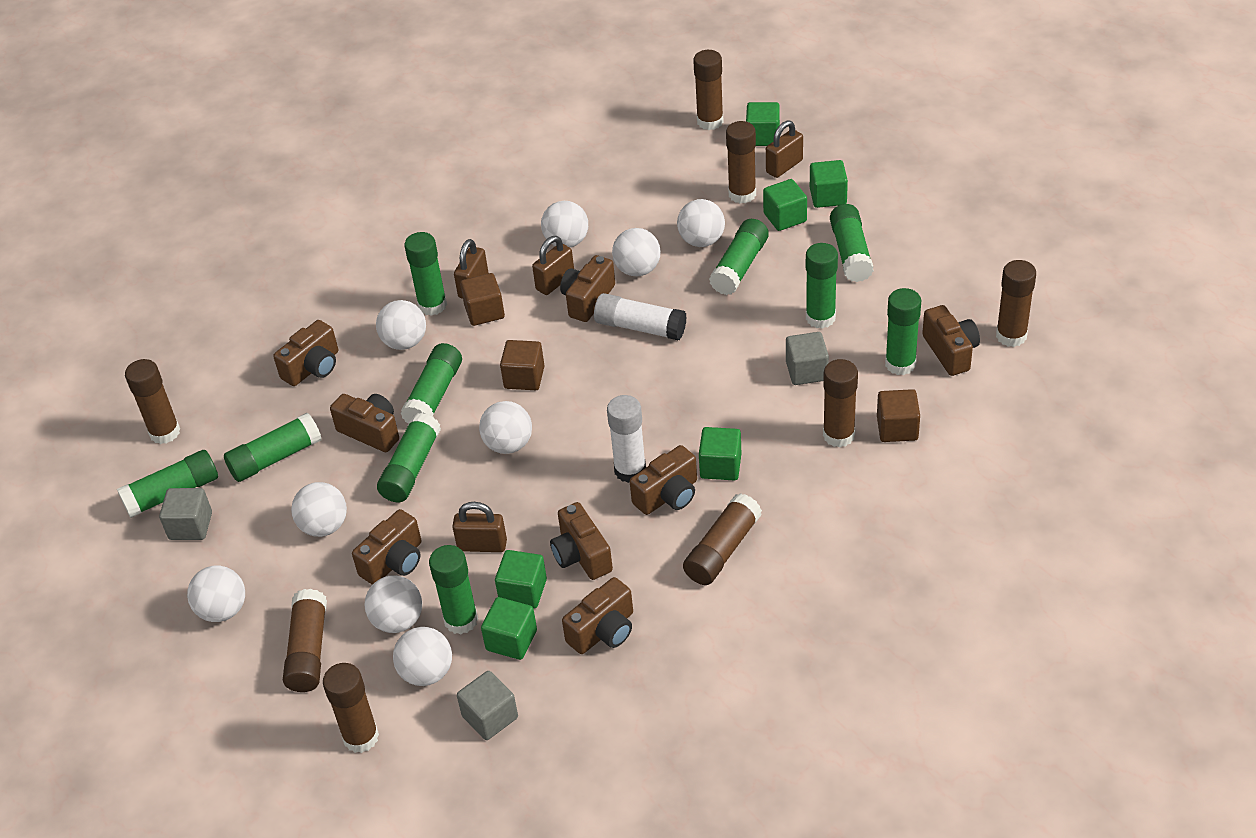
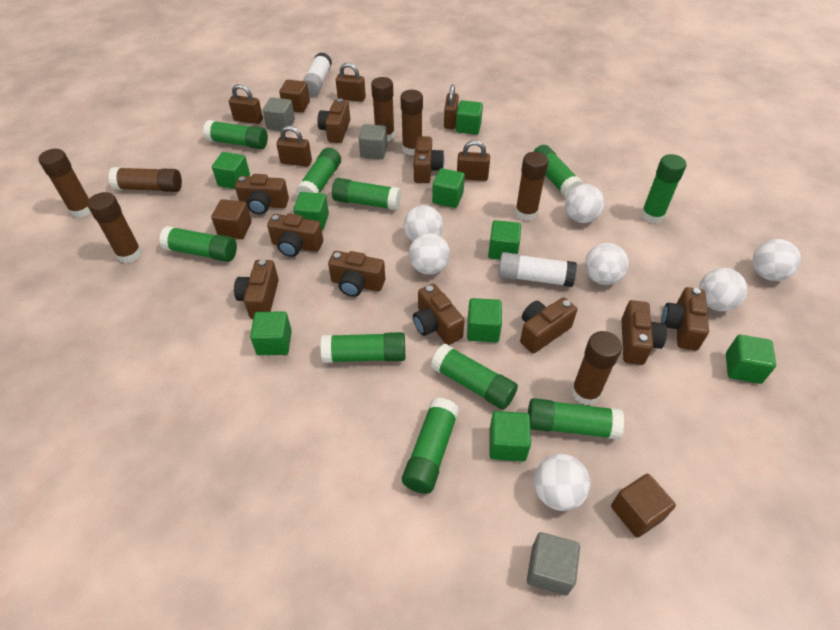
brown camera: [273,320,338,386] [330,394,399,452] [352,509,422,585] [550,502,613,580] [560,255,615,322] [562,577,633,654] [630,445,697,515] [922,305,980,376] = 8 -> [234,260,279,319] [235,174,289,214] [267,213,323,257] [317,99,350,143] [328,251,385,297] [413,284,464,345] [414,136,444,183] [520,297,577,353] [621,300,667,365] [661,287,709,351] = 10
brown glue stick: [125,359,180,444] [283,589,327,692] [323,663,379,753] [683,493,762,585] [693,50,723,130] [726,121,756,204] [823,359,858,447] [996,260,1036,347] = 8 -> [38,149,91,218] [88,192,142,263] [108,167,182,192] [371,77,395,142] [400,90,423,155] [515,152,548,221] [571,331,622,405] = 7
brown padlock: [452,502,507,552] [454,239,488,299] [532,236,574,295] [766,120,803,178] = 4 -> [229,84,263,124] [276,126,312,167] [336,63,366,102] [444,84,459,129] [457,140,490,181] = 5
green cube: [481,597,537,660] [495,550,547,609] [699,427,742,481] [746,102,780,146] [763,179,807,231] [810,160,848,208] = 6 -> [212,152,250,189] [250,311,292,355] [293,192,329,231] [432,168,465,208] [456,100,483,135] [467,298,502,342] [488,220,521,260] [489,411,531,462] [726,334,776,384] = 9
white ball: [187,566,245,622] [291,482,347,537] [364,576,422,633] [376,300,426,350] [393,627,452,686] [479,401,532,454] [541,201,588,248] [612,228,661,276] [677,199,725,247] = 9 -> [404,205,443,242] [409,233,450,275] [534,454,590,511] [565,184,605,223] [585,243,629,285] [699,268,747,311] [752,239,801,281] = 7

